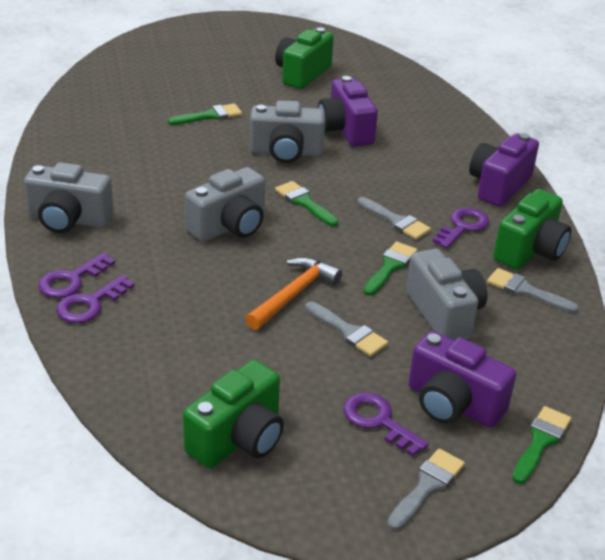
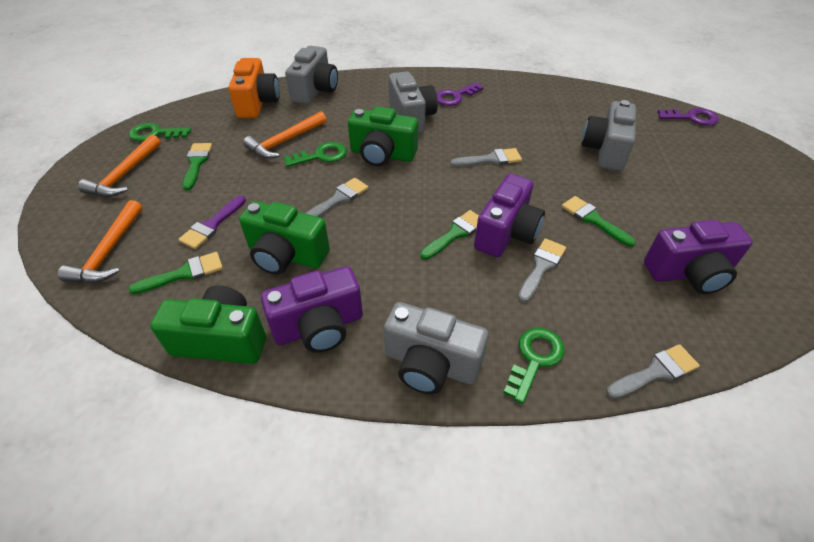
green key: none = 0 -> [129,123,191,142] [284,142,347,167] [503,328,565,404] = 3
orange camera: none = 0 -> [228,58,280,118] = 1
orange hammer: [245,257,342,330] = 1 -> [58,200,142,283] [78,135,161,197] [243,111,327,159] = 3
purple brush: none = 0 -> [178,195,246,249] = 1
purple key: [38,253,115,298] [56,275,135,323] [343,392,429,456] [432,208,489,248] = 4 -> [436,82,484,106] [658,108,719,126] = 2

